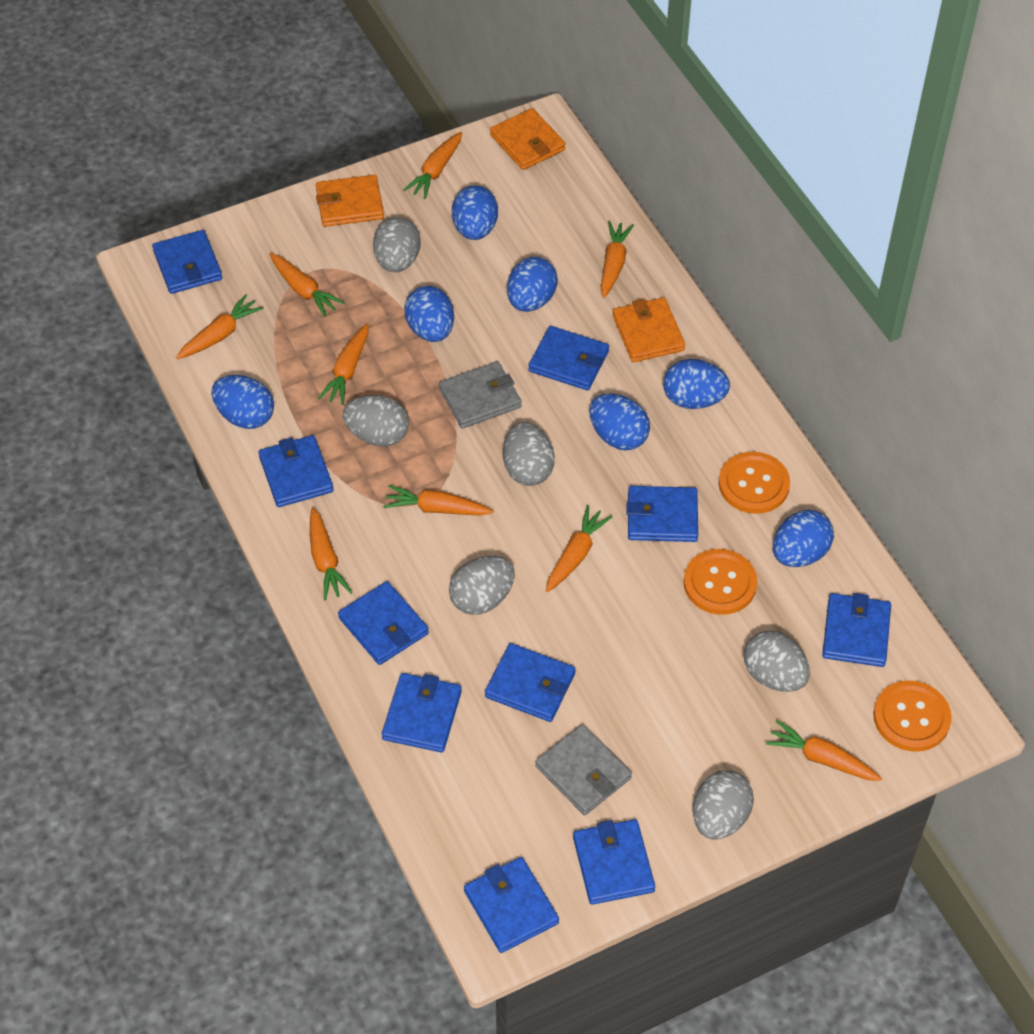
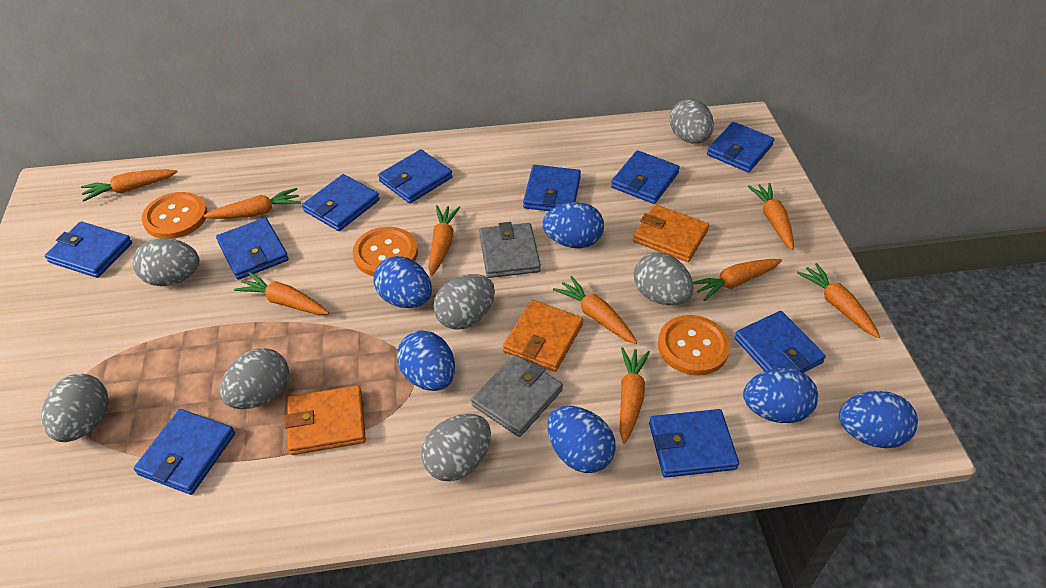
blue egg: [211,375,274,429] [404,286,454,342] [452,185,498,240] [507,257,558,312] [589,393,650,450] [663,359,730,409] [773,510,834,567] = 7 -> [374,256,432,308] [397,330,455,391] [542,202,604,248] [547,406,616,473] [743,368,818,423] [839,391,918,448] = 6
grey egg: [343,395,409,447] [373,217,421,272] [449,556,515,615] [503,422,554,486] [693,770,754,840] [744,631,810,692] = 6 -> [41,374,108,442] [133,238,200,286] [220,348,289,409] [421,414,491,481] [433,274,495,330] [634,252,694,305] [670,99,714,144] = 7

